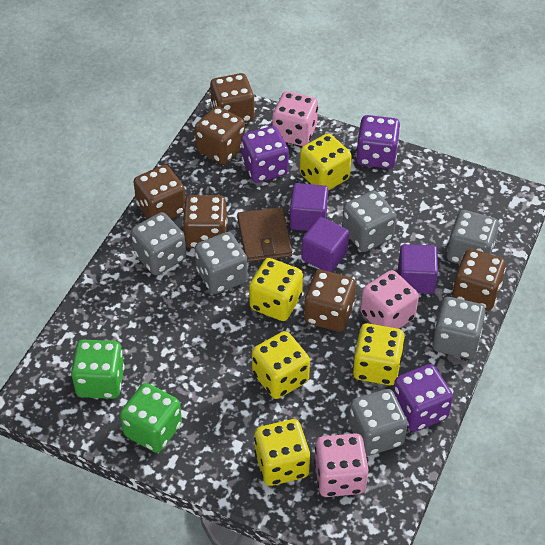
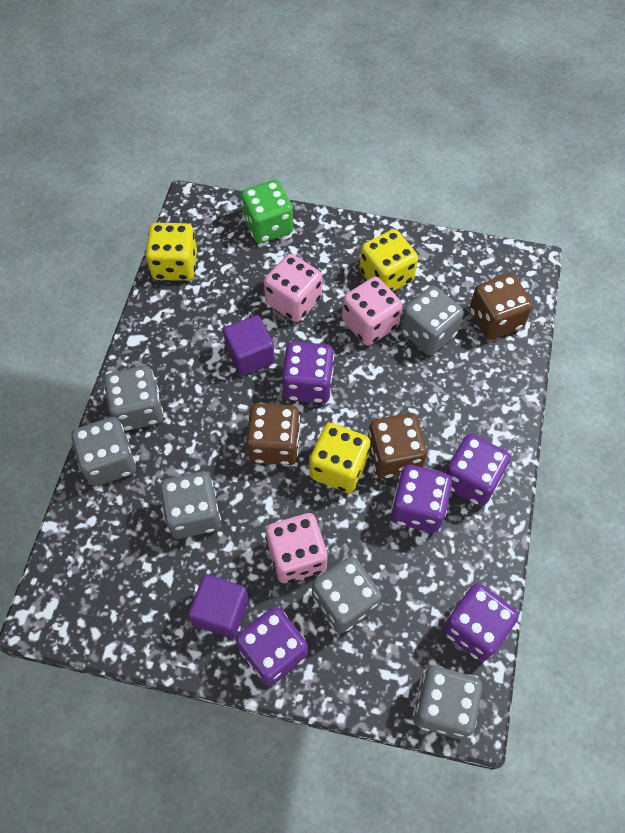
brown dice: [134,165,185,219] [183,195,228,248] [195,106,245,164] [210,73,255,123] [304,270,356,332] [452,249,506,311] = 6 -> [246,403,300,465] [368,413,427,479] [469,274,533,340] = 3
brown wallet: [237,207,292,262] = 1 -> none = 0
green dice: [71,340,125,399] [120,383,182,453] = 2 -> [241,180,293,244] = 1
purple cube: [290,183,328,231] [302,217,349,272] [398,244,438,294] = 3 -> [188,574,249,638] [223,315,275,376] = 2
purple dice: [241,126,289,183] [356,115,400,169] [393,364,453,432] = 3 -> [236,607,308,686] [282,342,334,403] [391,465,452,533] [443,583,519,662] [445,434,511,506] = 5
yellow dice: [249,258,303,321] [252,331,310,399] [254,419,310,486] [300,133,352,191] [353,323,405,385] = 5 -> [145,223,197,281] [309,423,371,493] [359,229,418,292] = 3

